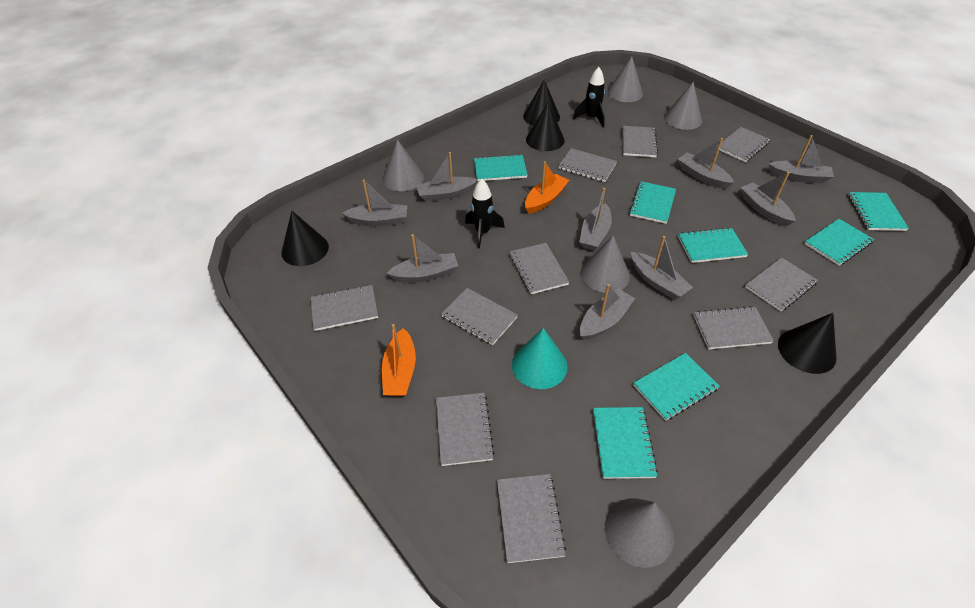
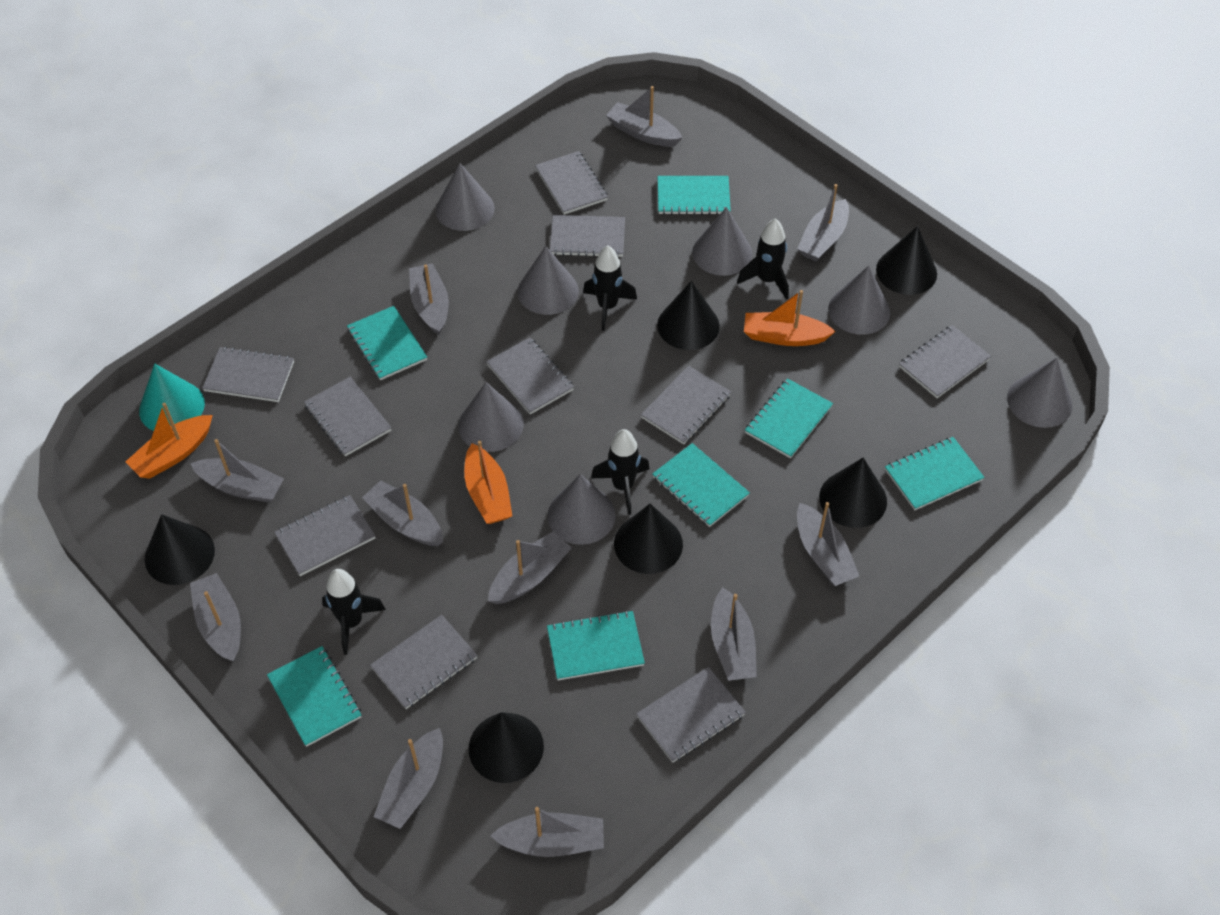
black cone: [281,211,329,266] [523,80,560,126] [526,102,565,151] [778,313,837,374] = 4 -> [145,514,215,585] [469,712,544,783] [614,504,683,574] [657,281,720,350] [819,457,887,528] [876,226,937,295] = 6
black rocket: [465,179,505,248] [573,67,605,127] = 2 -> [322,569,386,655] [583,245,637,331] [591,429,650,515] [737,218,789,300] = 4
grey boat: [342,180,407,226] [387,234,458,283] [416,152,478,202] [579,188,612,251] [580,284,635,340] [631,236,693,300] [678,138,734,189] [740,172,796,227] [769,135,834,183] = 9 -> [190,439,284,503] [190,573,241,662] [362,480,443,546] [374,728,443,829] [409,263,449,335] [488,532,572,604] [490,807,604,857] [606,86,682,147] [711,587,757,681] [797,184,849,261] [797,502,859,586] = 11
grey cone: [382,139,424,191] [581,236,630,293] [605,498,674,568] [607,56,643,102] [664,81,702,130] = 5 -> [436,163,495,231] [458,382,523,452] [518,246,579,315] [547,474,616,545] [692,207,752,276] [828,265,890,335] [1007,358,1073,428] = 7
orange boat: [382,324,416,396] [525,161,569,214] = 2 -> [125,403,213,479] [464,441,512,524] [744,290,836,346] = 3

